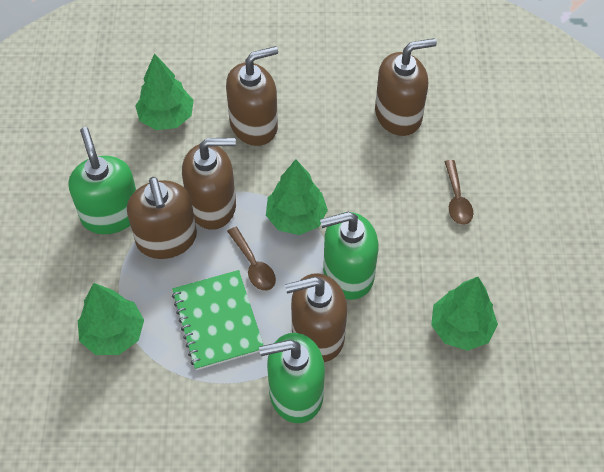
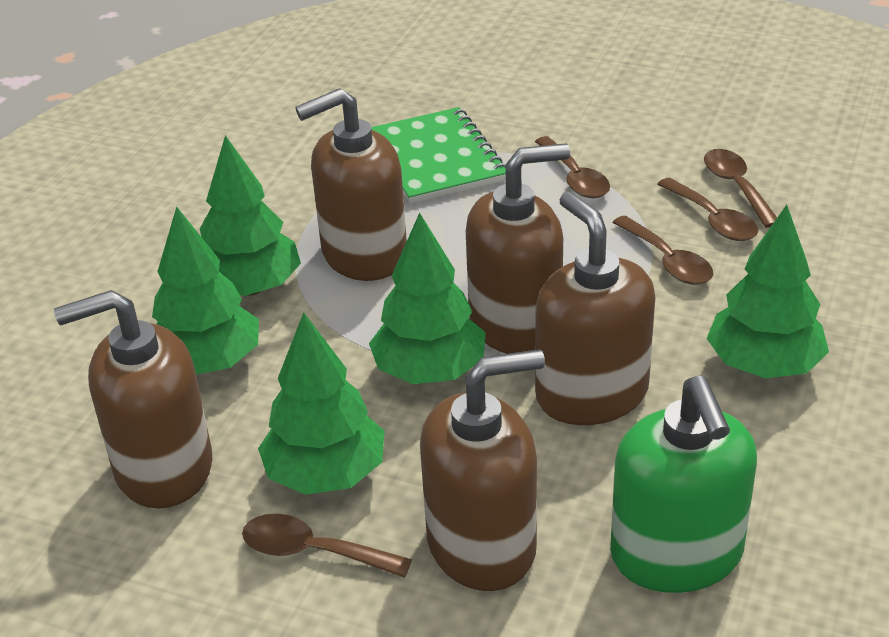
brown spoon: [227,227,276,291] [445,160,473,225] = 2 -> [242,514,412,578] [535,136,610,198] [612,215,713,285] [657,178,758,241] [704,149,777,228] = 5
green soap dispenser: [68,127,136,234] [259,333,325,423] [320,212,378,300] = 3 -> [610,376,757,593] = 1
green tree: [78,283,144,355] [135,53,194,130] [266,159,328,235] [431,277,498,351] = 4 -> [152,207,259,375] [200,135,301,296] [258,312,385,495] [369,212,486,384] [707,205,829,378] = 5

